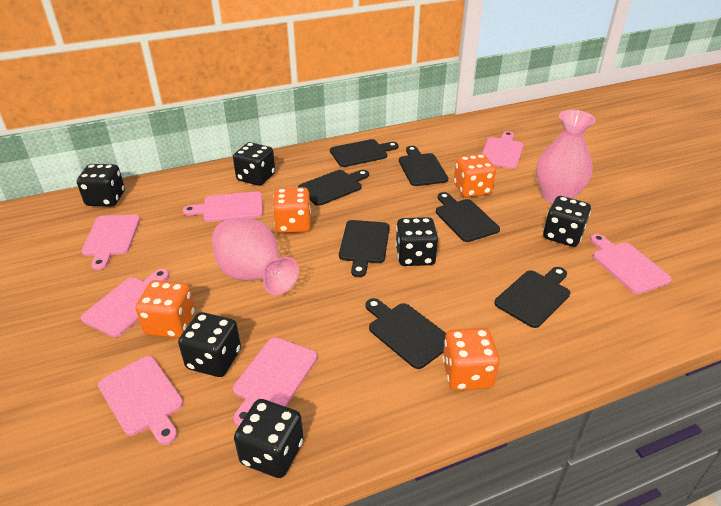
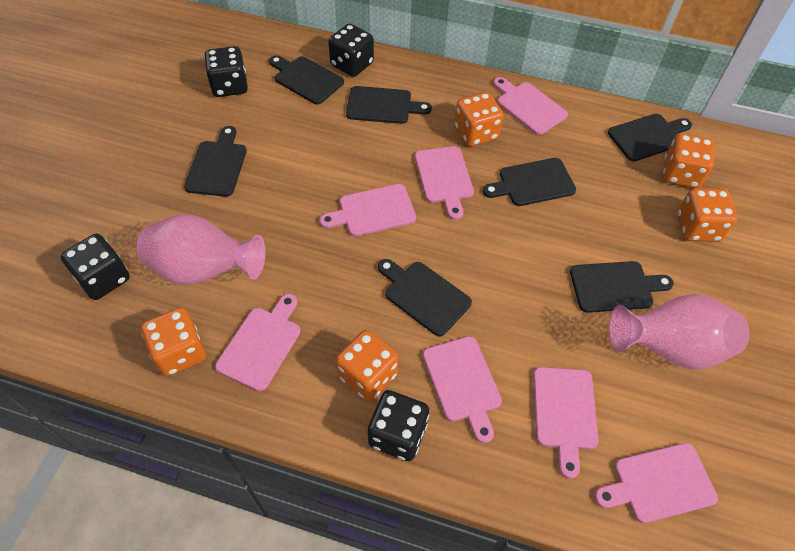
black dice: [77,164,125,207] [178,312,241,377] [233,142,275,186] [234,399,304,478] [396,217,438,266] [543,196,591,247] = 6 -> [61,234,130,300] [204,46,248,97] [328,24,374,77] [368,390,429,461] = 4
orange dice: [136,280,195,338] [273,187,311,233] [442,328,500,391] [454,154,496,198] = 4 -> [141,307,206,376] [336,330,399,402] [454,92,504,147] [663,133,715,188] [677,188,737,242] = 5

